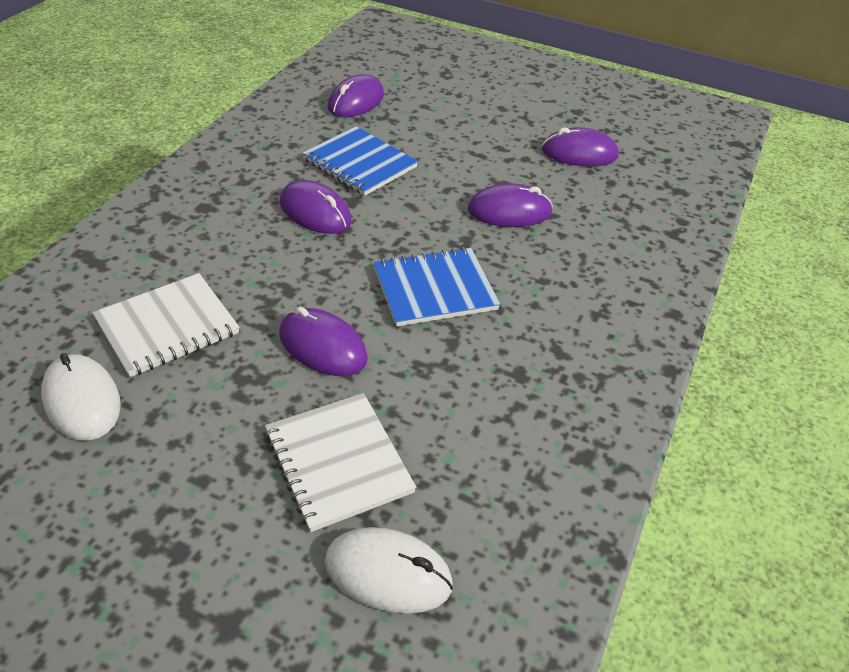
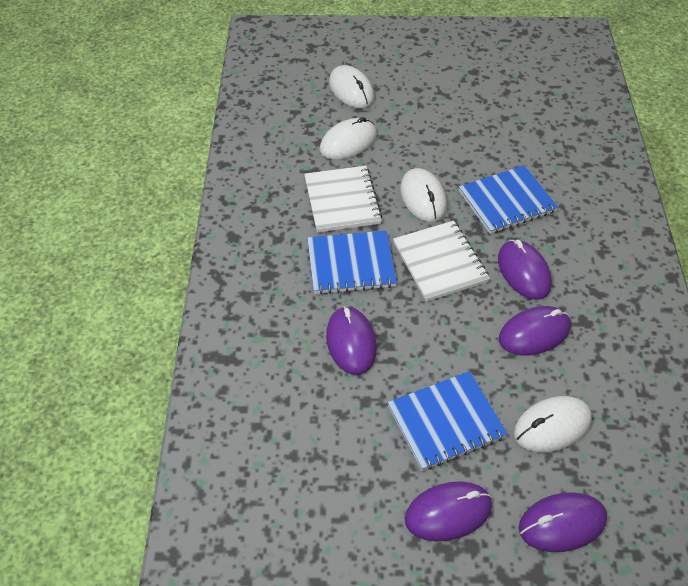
blue notebook: [302,126,418,196] [374,247,500,327] = 2 -> [307,231,397,295] [388,371,508,471] [459,165,558,234] = 3
white mouse: [41,353,121,441] [325,527,453,613] = 2 -> [320,117,377,159] [329,65,374,108] [400,168,447,222] [514,396,592,452] = 4

